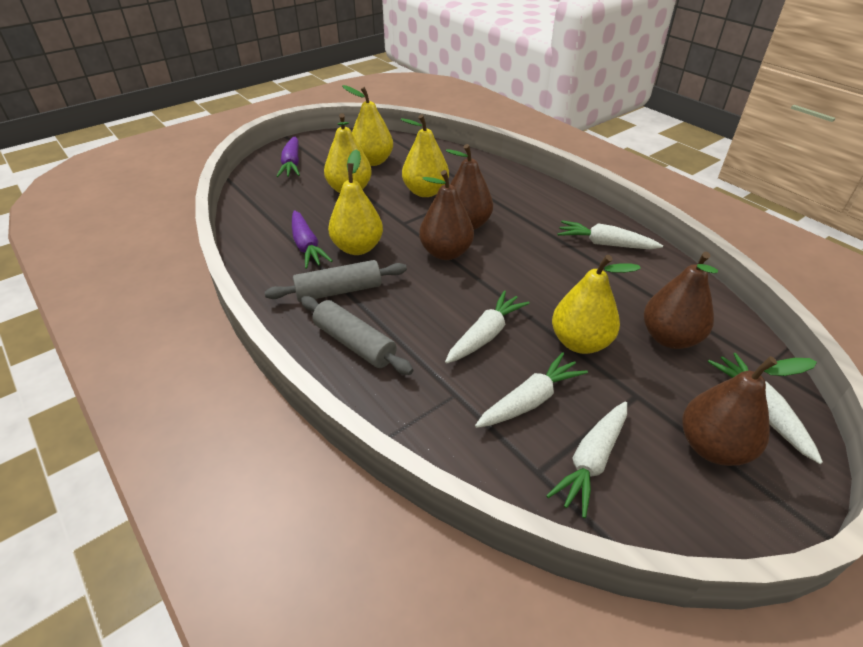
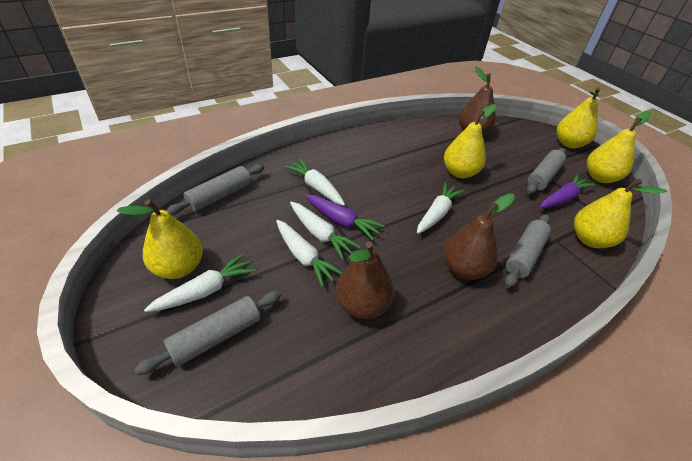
brown pear: [419,170,474,260] [446,144,493,230] [644,252,718,349] [682,356,817,466] = 4 -> [335,241,394,319] [443,194,515,280] [459,66,496,135] = 3
grey rolling pin: [265,260,407,302] [301,296,413,375] = 2 -> [134,291,281,375] [166,164,265,215] [505,214,551,288] [527,148,566,194] = 4

